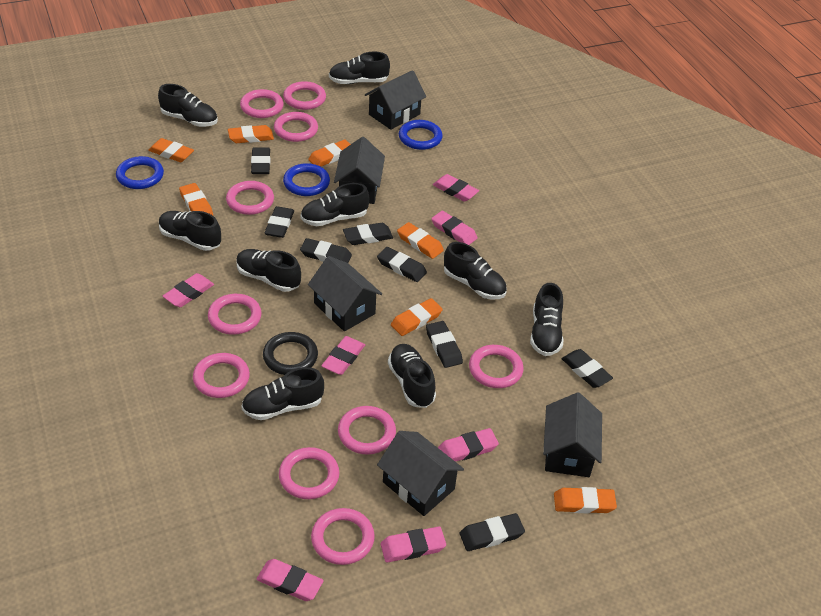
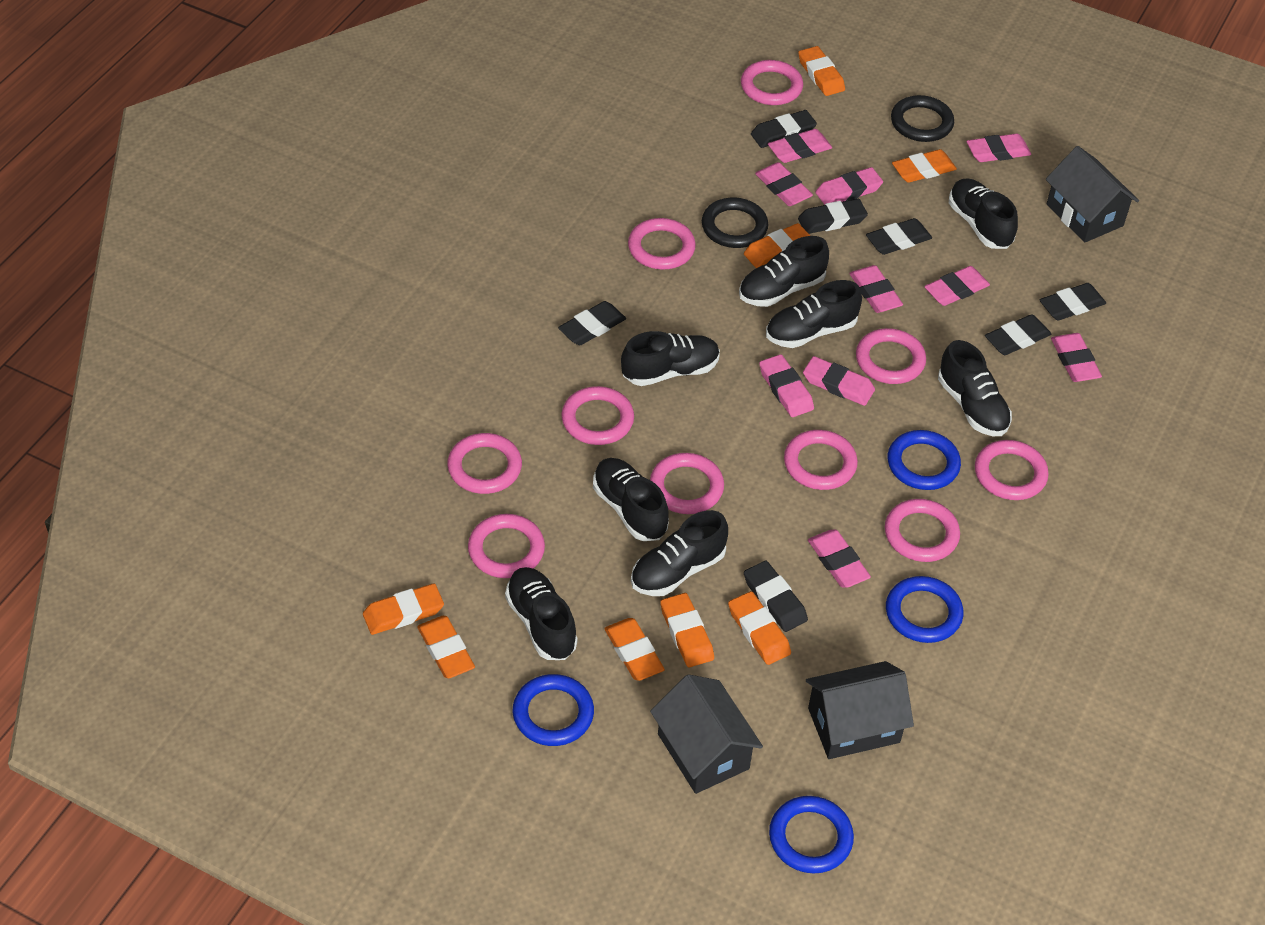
black eraser: [251,147,270,174] [264,206,294,238] [300,238,352,263] [343,223,393,245] [377,247,427,282] [426,321,463,368] [460,513,525,551] [562,349,613,388] = 8 -> [558,301,626,345] [744,560,808,632] [751,110,817,148] [798,199,868,234] [866,218,932,255] [985,314,1052,355] [1039,283,1106,321] = 7
black house: [308,256,382,331] [334,137,385,204] [365,70,426,130] [377,431,464,516] [543,392,602,477] = 5 -> [650,674,763,794] [806,661,914,759] [1046,146,1139,243] = 3
black ring: [263,332,318,375] = 1 -> [702,197,768,248] [891,95,954,142] = 2
black shoe: [158,84,218,127] [159,211,221,251] [236,249,301,292] [241,367,324,420] [301,183,369,226] [329,52,390,84] [388,344,436,408] [444,242,507,300] [530,283,564,356] = 9 -> [505,567,578,660] [593,458,669,541] [621,331,720,386] [631,510,728,596] [739,236,829,307] [766,280,862,348] [938,340,1012,436] [949,178,1018,249] = 8
blue ring: [116,156,164,189] [283,163,330,196] [399,120,443,150] = 3 -> [513,674,594,746] [769,796,854,873] [886,576,963,643] [888,430,961,490] = 4
orange eraser: [148,138,194,162] [179,183,213,215] [228,125,274,143] [308,139,351,167] [391,298,443,336] [397,222,444,259] [554,487,617,514] = 7 -> [363,583,444,635] [417,616,475,678] [604,618,665,681] [660,593,714,667] [728,591,791,665] [744,223,810,268] [798,46,845,96] [892,149,957,183] = 8
pink eraser: [163,273,214,307] [256,559,324,601] [321,336,365,375] [381,526,446,563] [431,211,478,245] [433,174,479,202] [438,428,499,462] = 7 -> [755,162,813,206] [759,354,814,417] [768,129,832,163] [803,356,875,406] [808,530,871,588] [815,167,883,205] [849,265,903,313] [924,266,990,306] [967,134,1031,162] [1051,333,1102,382] = 10

